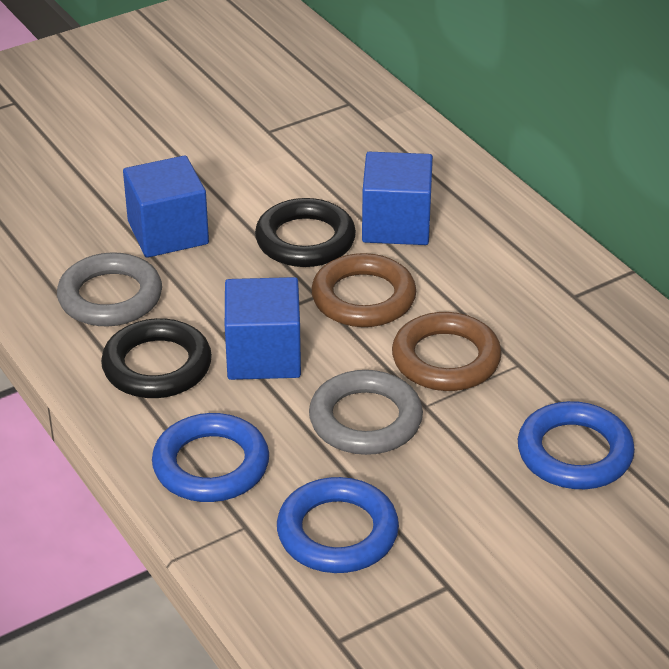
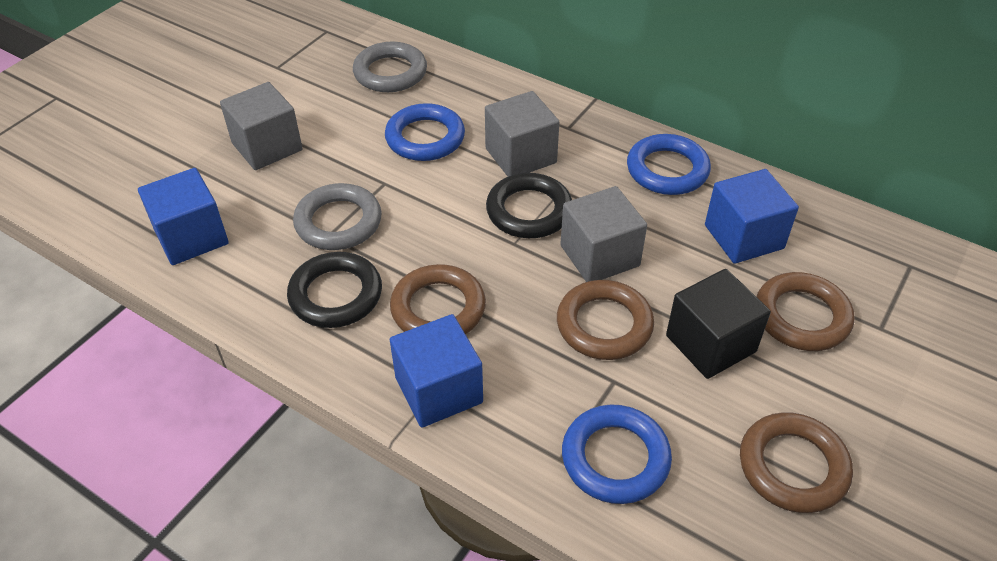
black cube: none = 0 -> [666,269,771,379] = 1
brown ring: [311,253,416,327] [392,312,502,391] = 2 -> [390,264,486,334] [557,280,654,360] [740,412,853,513] [756,272,855,351] = 4
grey cube: none = 0 -> [220,82,303,170] [485,91,559,177] [560,186,647,282] = 3

